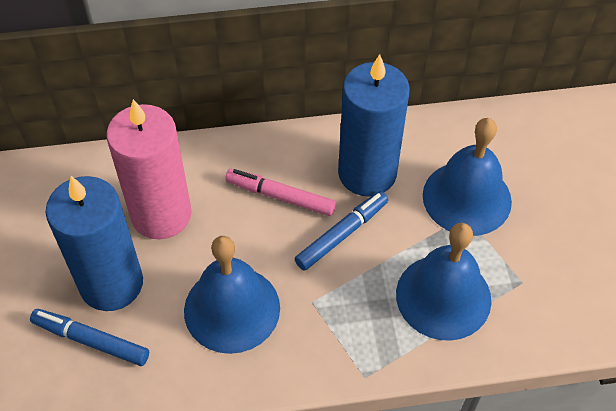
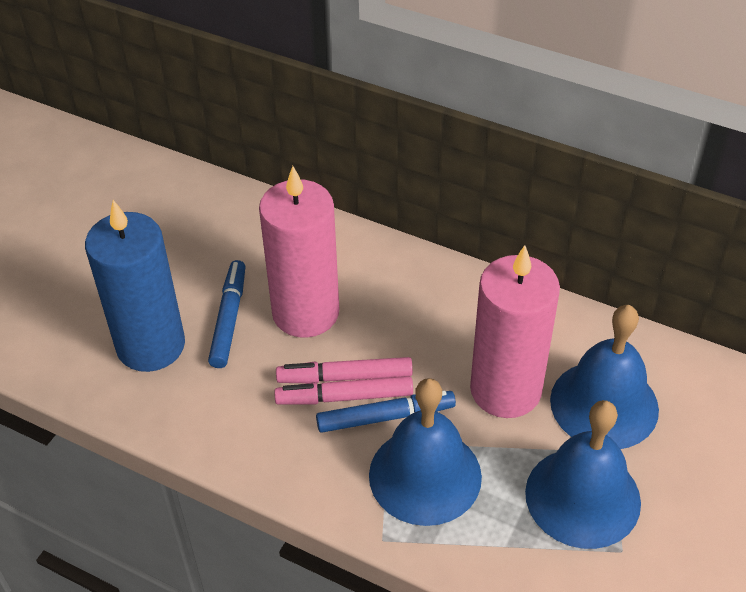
blue candle: [45,176,143,311] [338,54,410,196] = 2 -> [85,200,185,372] = 1
pink candle: [106,99,192,239] = 1 -> [259,166,339,338] [470,245,560,418] = 2
pink marker: [225,169,336,216] = 1 -> [274,376,413,405] [276,357,413,383] = 2

